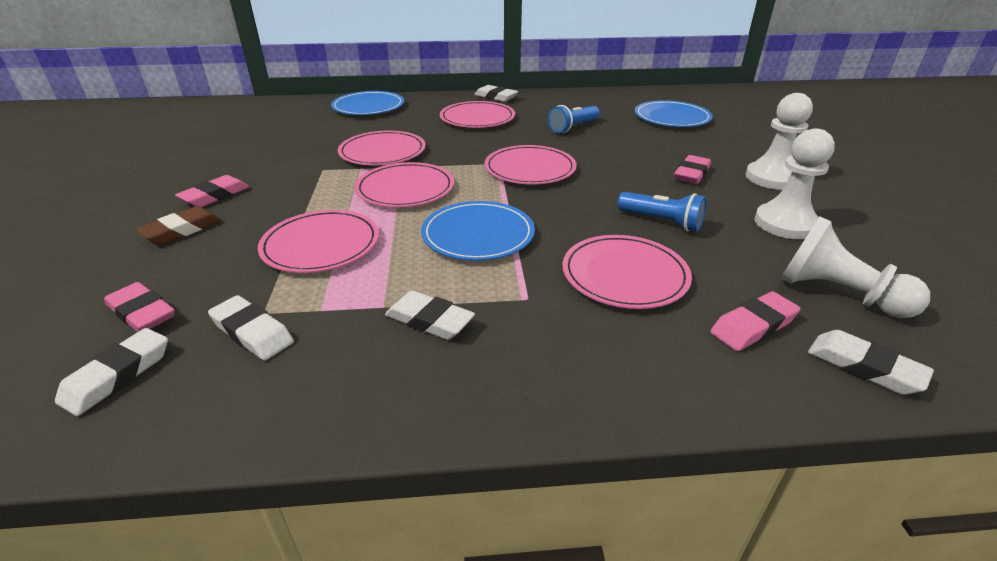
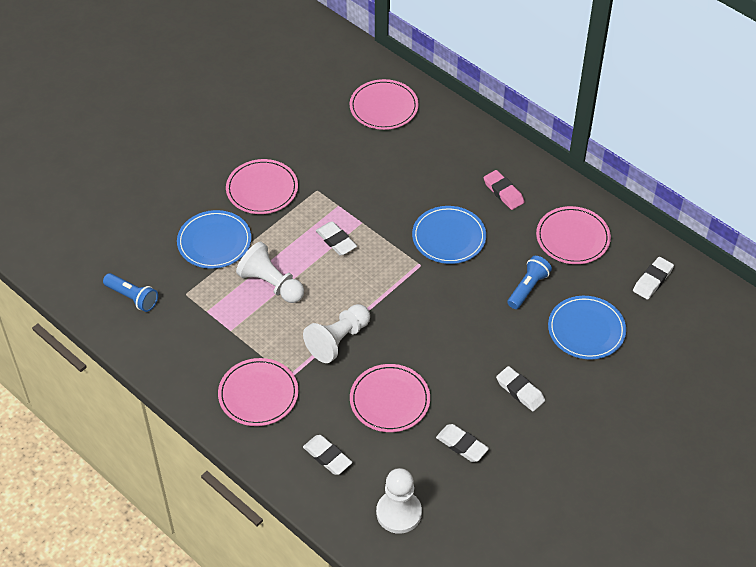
brown eraser: [136,206,222,245] = 1 -> none = 0
pink eraser: [104,282,175,332] [175,175,250,207] [674,155,711,184] [710,291,800,351] = 4 -> [484,170,524,210] = 1
pink plate: [258,210,379,273] [338,131,426,165] [355,162,454,207] [440,101,515,128] [484,145,577,184] [562,235,692,309] = 6 -> [218,358,298,426] [226,159,298,214] [350,79,419,130] [350,364,430,432] [536,206,611,264] = 5

